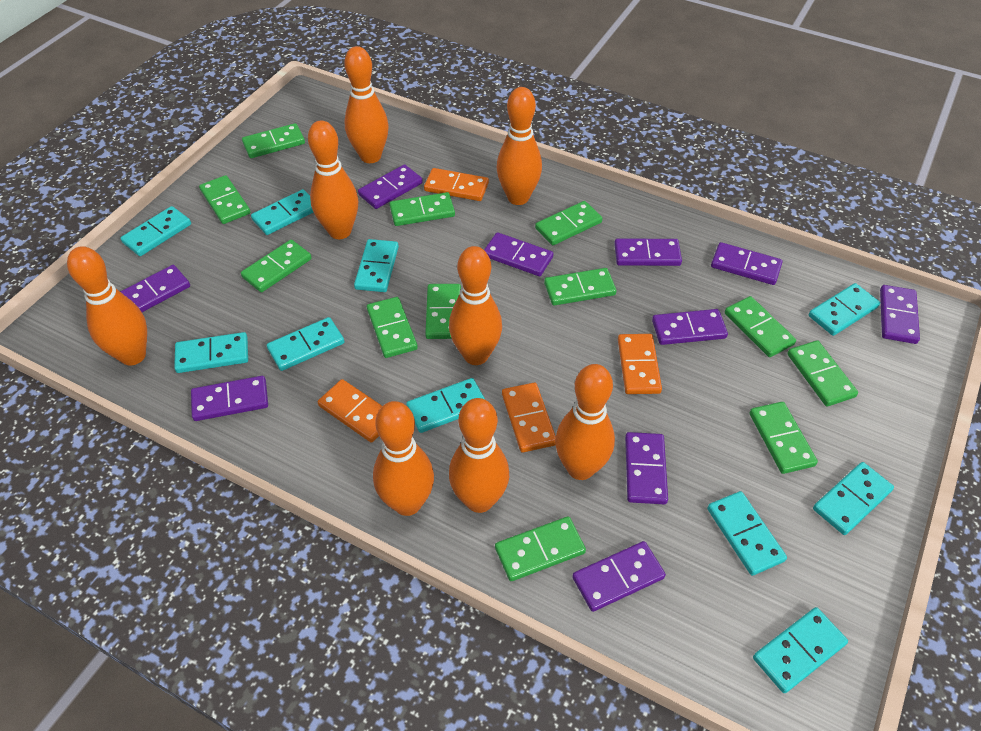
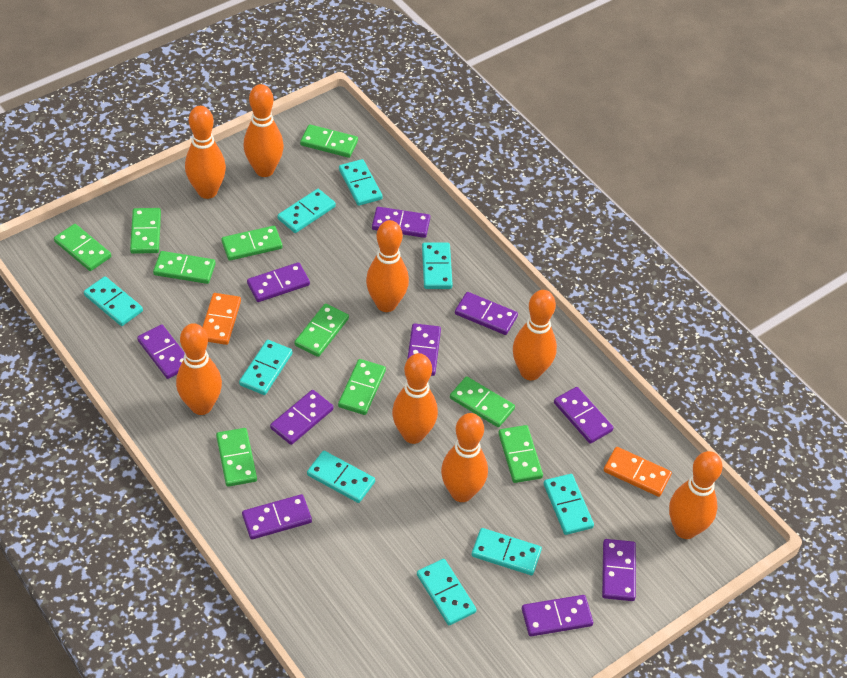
green domino: [199,175,250,224] [241,240,312,292] [242,123,305,158] [367,297,418,358] [389,192,455,226] [425,284,461,339] [495,516,586,581] [535,201,602,245] [544,268,617,306] [725,296,796,357] [749,402,818,474] [787,340,858,407] = 12 -> [54,224,111,271] [130,208,161,254] [153,251,216,284] [216,428,257,487] [221,226,283,261] [294,304,349,357] [300,124,358,158] [338,359,386,415] [450,376,515,427] [498,425,543,483] = 10
orange domino: [318,379,382,443] [424,168,489,201] [502,383,556,452] [618,334,662,394] = 4 -> [203,293,241,345] [604,447,672,497] = 2
turquoise domino: [120,206,191,256] [174,332,248,373] [251,189,313,235] [267,317,344,371] [354,239,399,292] [406,378,485,433] [707,491,787,576] [753,607,848,693] [809,283,880,336] [813,462,894,535] = 10 -> [84,276,143,326] [239,340,293,395] [278,189,336,233] [307,451,375,503] [339,159,383,206] [417,559,477,625] [422,243,453,289] [472,528,542,575] [543,474,594,535] = 9

